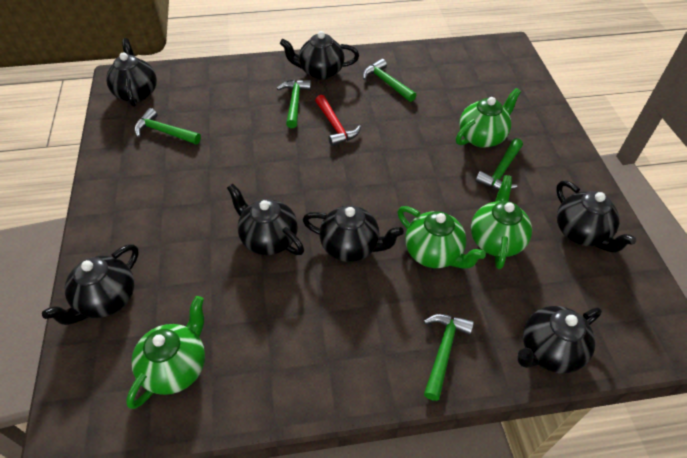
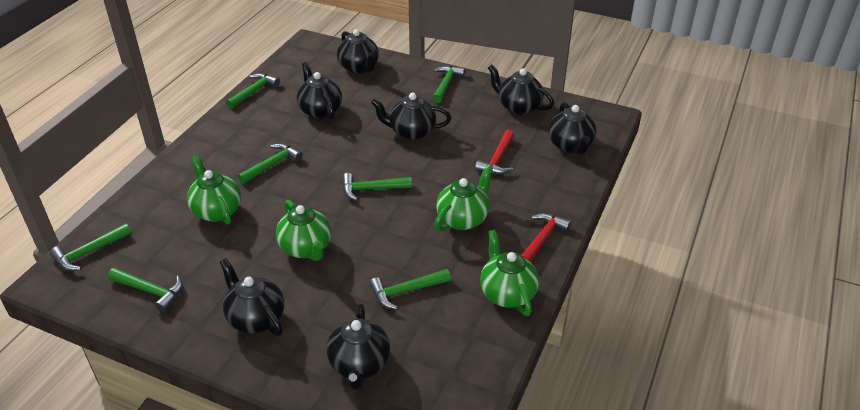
green hammer: [134,108,201,144] [277,80,311,128] [363,59,416,102] [424,314,474,401] [475,138,523,190] = 5 -> [50,223,131,271] [108,268,183,312] [226,73,280,109] [238,143,303,184] [342,173,412,201] [369,269,451,310] [432,66,465,103] = 7
red hammer: [315,95,361,147] = 1 -> [475,130,514,174] [521,213,572,262] = 2

